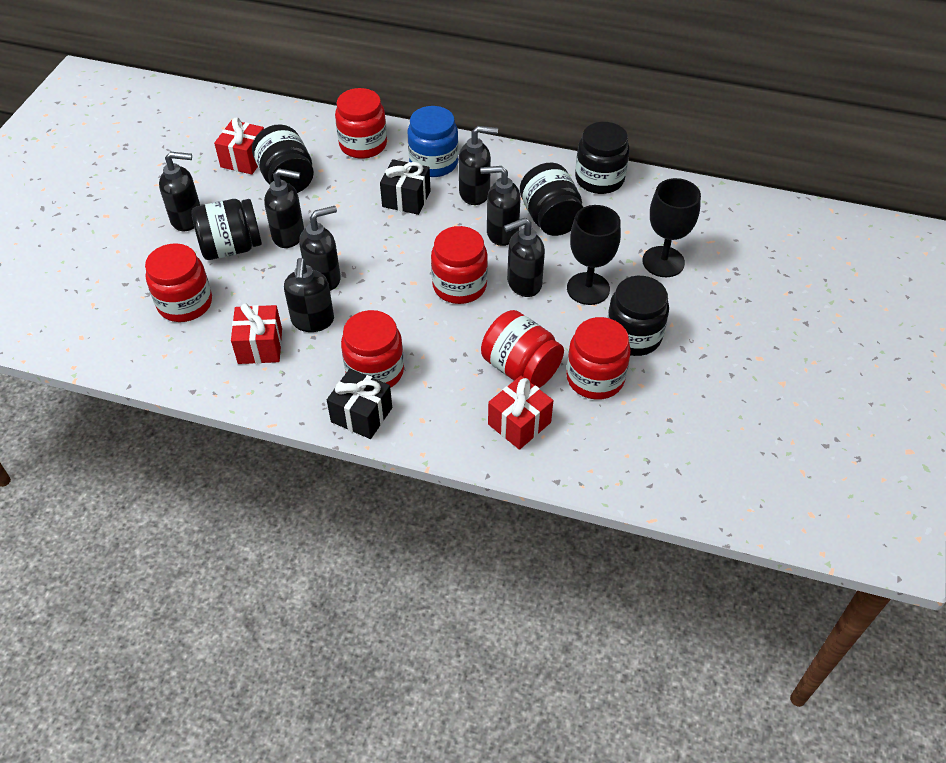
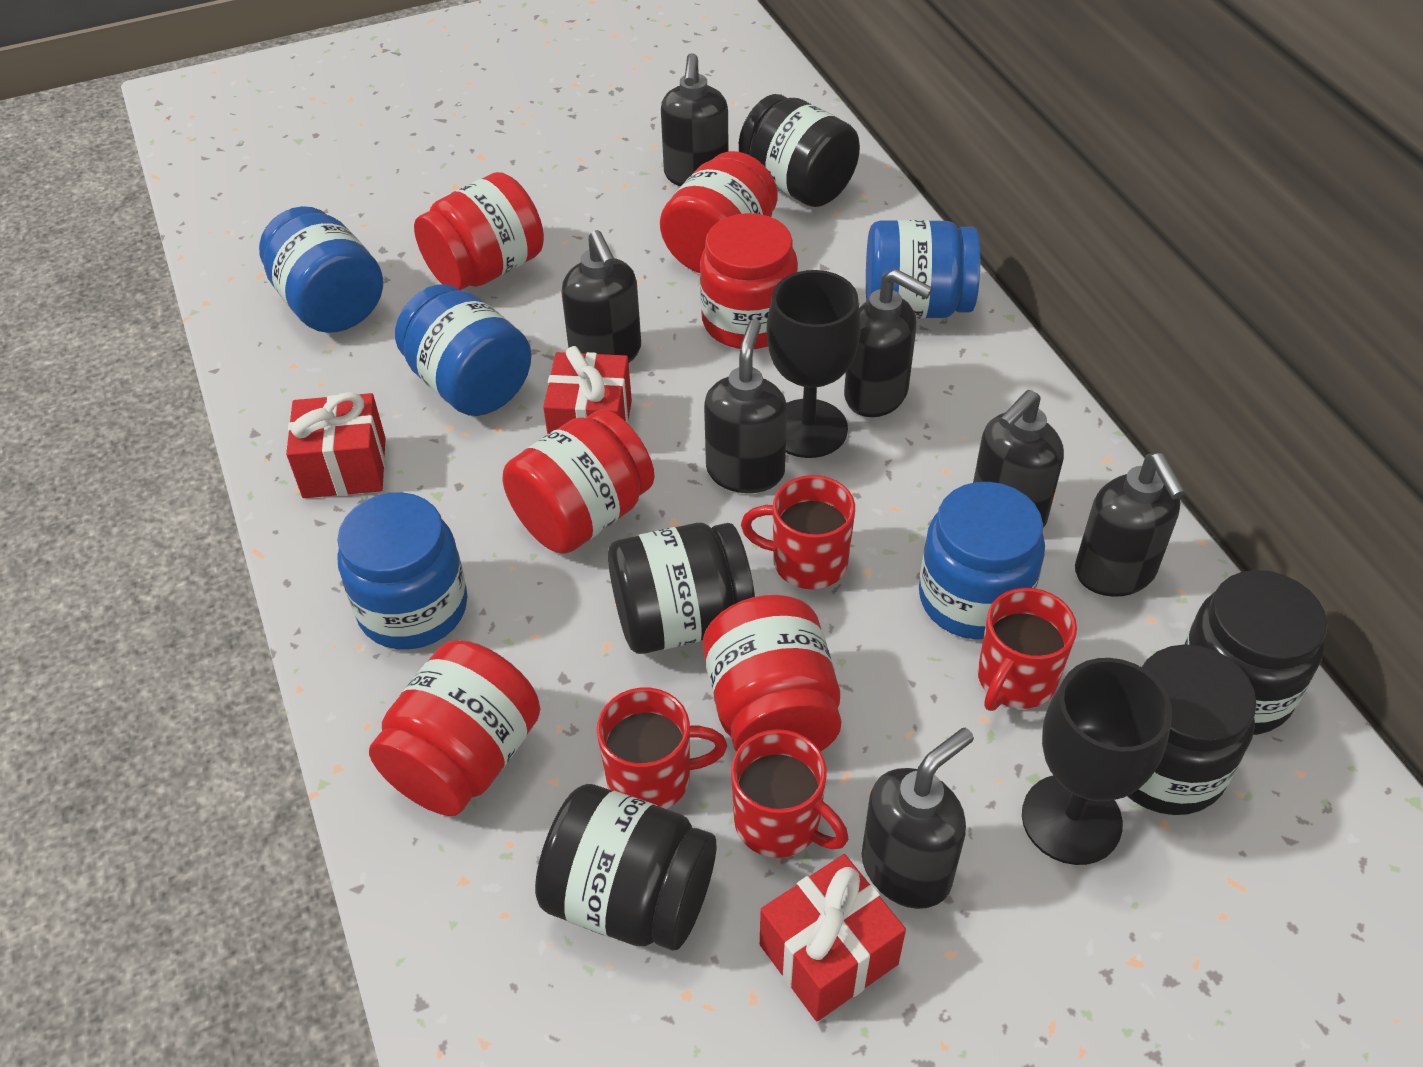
black gift: [327,369,392,439] [380,159,431,215] = 2 -> none = 0
blue jar: [407,106,459,177] = 1 -> [259,206,383,333] [337,492,468,650] [395,284,532,416] [866,220,980,318] [919,482,1045,639] = 5
red mug: none = 0 -> [597,688,727,809] [731,729,848,858] [741,475,855,589] [978,588,1077,711] = 4

